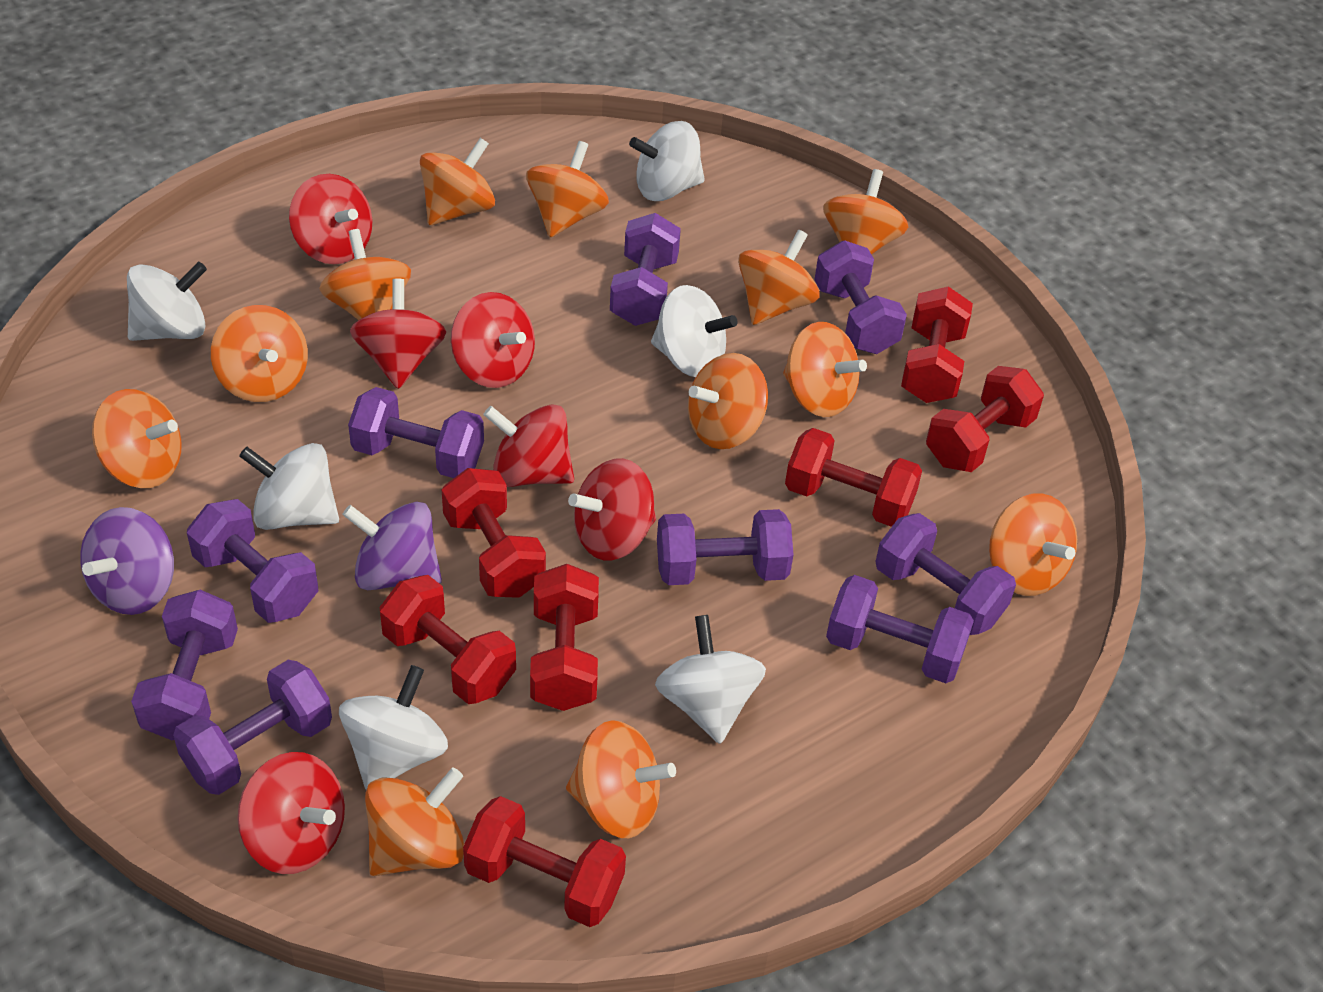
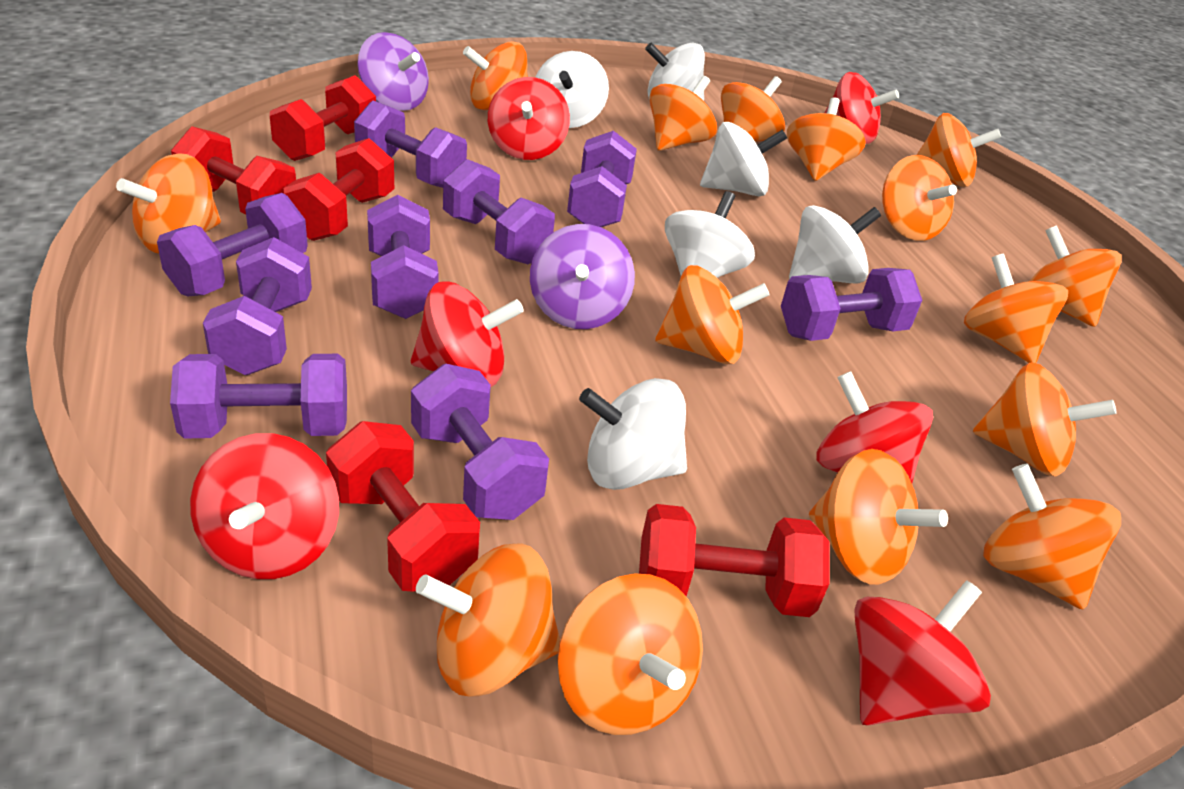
orange spinning top: [92,389,182,488] [211,305,308,402] [319,229,411,320] [365,767,464,876] [420,138,495,225] [526,141,609,237] [566,720,676,838] [688,353,768,449] [738,230,820,325] [783,322,867,417] [823,169,908,255] [989,493,1077,596] = 12 -> [116,153,221,253] [416,543,560,697] [463,41,528,110] [557,573,703,735] [649,76,717,151] [655,265,770,364] [721,76,785,142] [787,97,866,181] [809,449,948,585] [882,155,957,241] [917,113,1001,187] [964,254,1068,363] [973,363,1116,477] [983,464,1121,610] [1030,225,1122,327] = 15
red dumbbell: [380,575,516,704] [442,468,546,598] [463,796,626,927] [530,564,599,711] [785,428,922,527] [901,286,973,403] [926,366,1044,472] = 7 -> [171,126,296,214] [270,75,376,161] [283,138,394,241] [326,421,480,591] [639,504,829,617] = 5

